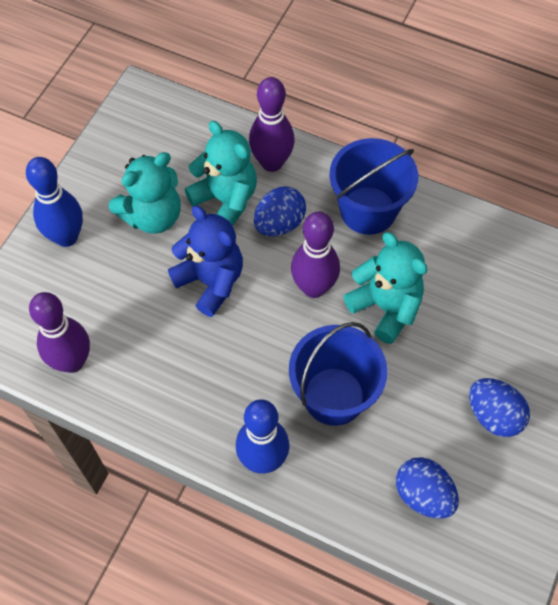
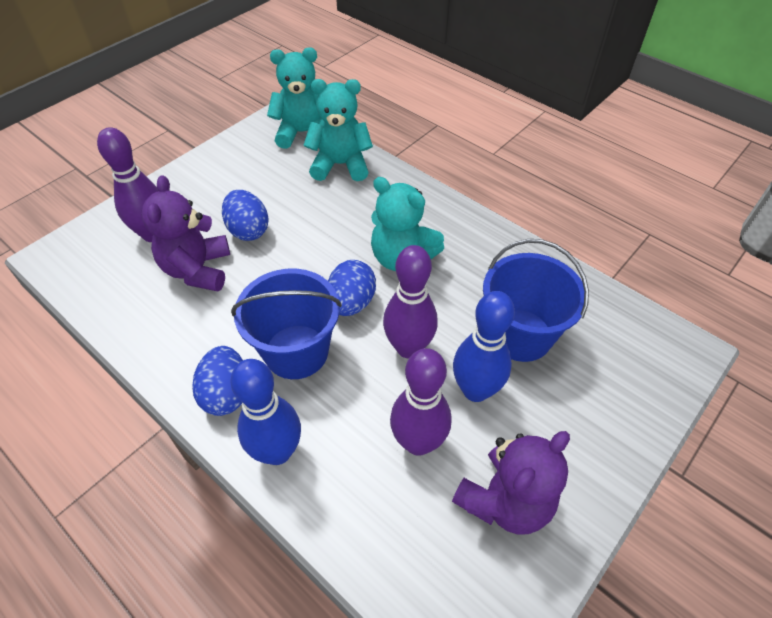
blue teddy bear: [168,205,243,317] = 1 -> none = 0
purple teddy bear: none = 0 -> [141,175,230,291] [452,431,570,534] = 2

